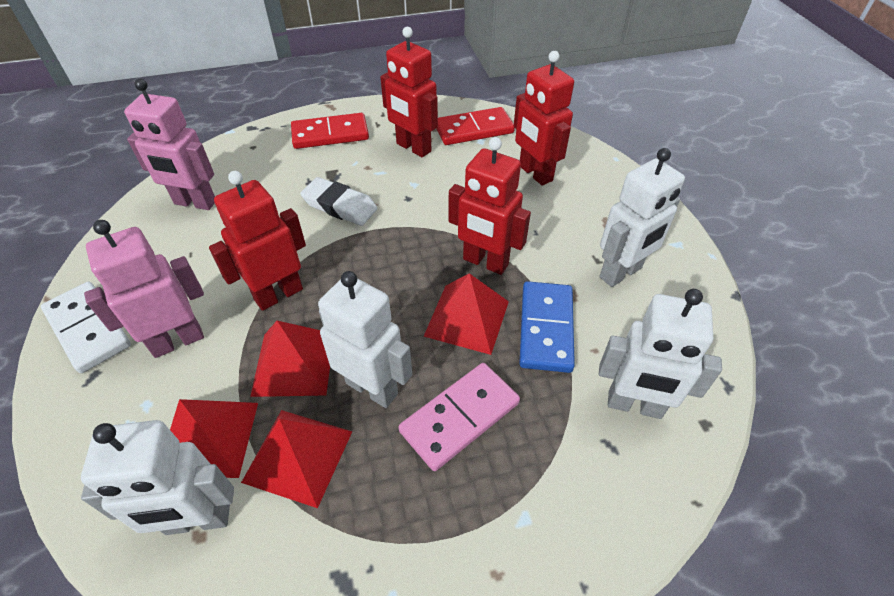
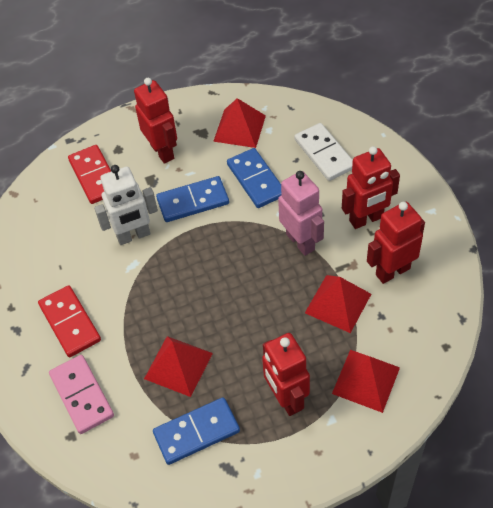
blue domino: [519,281,575,373] = 1 -> [153,397,240,465] [156,176,229,222] [227,148,281,208] = 3
pink robot: [84,220,204,358] [124,79,215,210] = 2 -> [278,171,324,256] = 1
white eraser: [300,177,378,226] = 1 -> none = 0
white robot: [81,420,234,535] [318,271,412,408] [599,148,685,287] [599,289,722,419] = 4 -> [94,165,158,245] = 1

